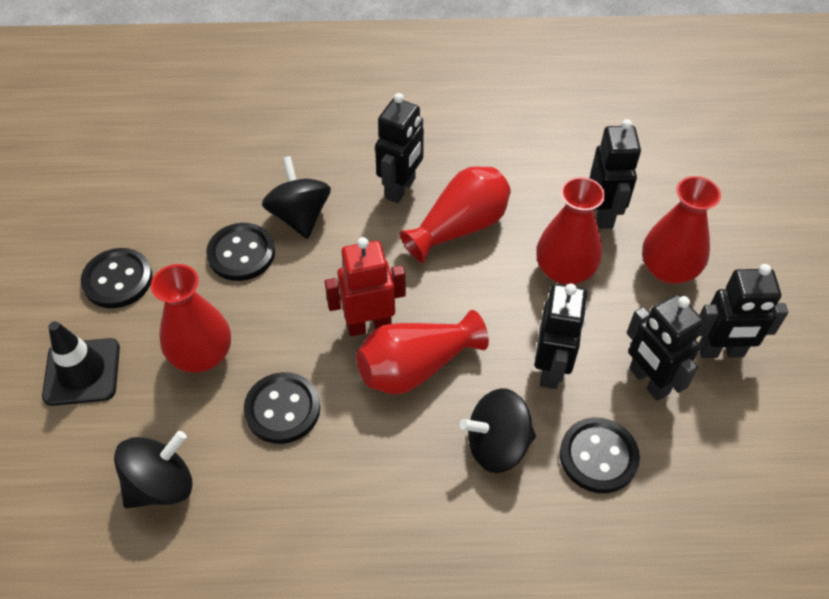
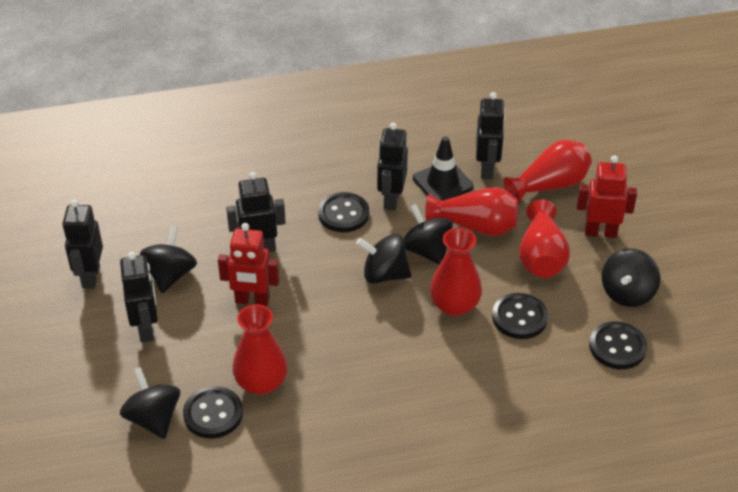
black spinning top: [114,431,193,508] [262,156,331,239] [460,388,536,473] = 3 -> [120,367,180,439] [140,226,197,293] [356,234,411,284] [403,204,453,265] [602,249,660,307] = 5
red robot: [325,237,406,336] = 1 -> [218,223,280,306] [577,156,637,238] = 2

